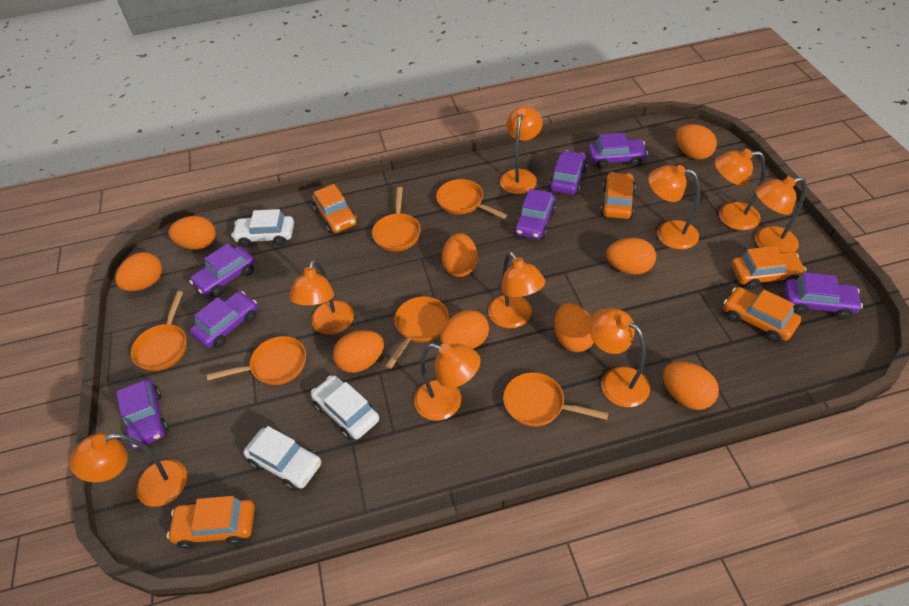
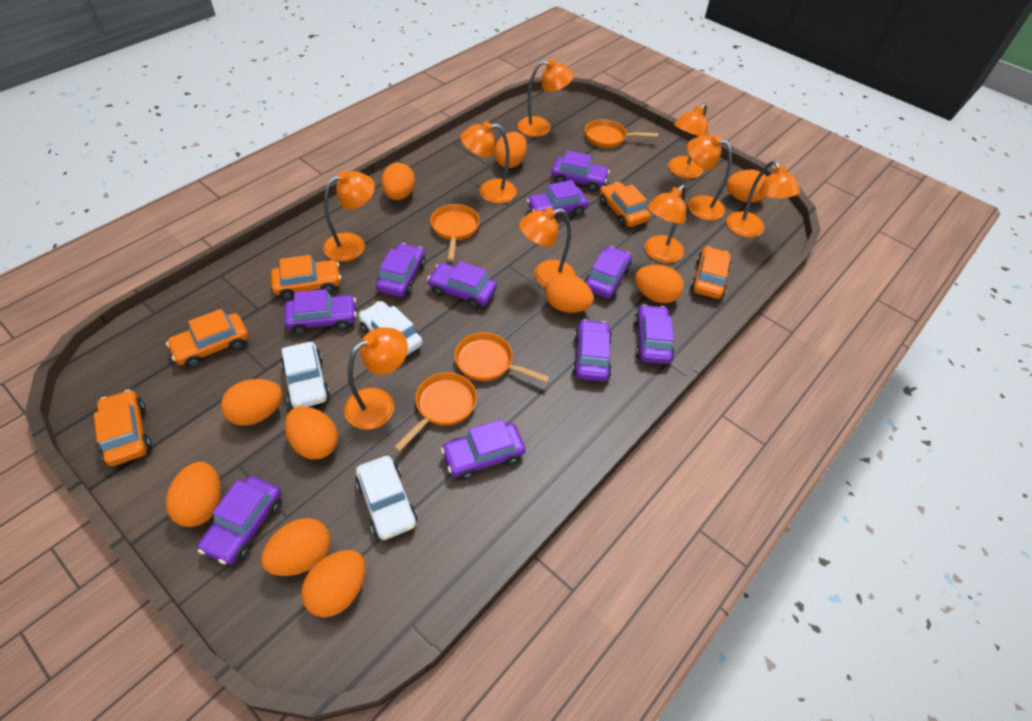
orange egg: [115,252,162,291] [168,216,216,250] [333,330,384,373] [440,310,489,349] [442,233,477,277] [554,303,594,352] [606,238,656,275] [663,362,719,410] [676,124,717,160] = 9 -> [166,462,221,527] [221,379,283,426] [261,518,330,576] [285,407,338,459] [301,550,365,617] [381,163,415,200] [494,132,527,168] [545,274,594,313] [635,265,684,303] [727,170,767,203] = 10
orange pan: [131,291,187,371] [207,336,306,385] [372,187,421,252] [385,297,449,369] [436,179,507,219] [503,372,609,427] = 6 -> [394,372,477,452] [431,204,480,261] [454,332,550,383] [585,119,658,148] = 4
purple car: [116,379,169,449] [189,244,255,297] [190,291,258,348] [514,189,556,239] [549,150,587,195] [588,133,648,169] [784,272,863,319] = 7 -> [198,476,282,565] [284,289,357,335] [376,243,426,297] [427,261,497,309] [441,419,526,480] [527,180,588,216] [551,150,610,192] [572,319,612,382] [584,246,632,299] [634,304,675,364] = 10

